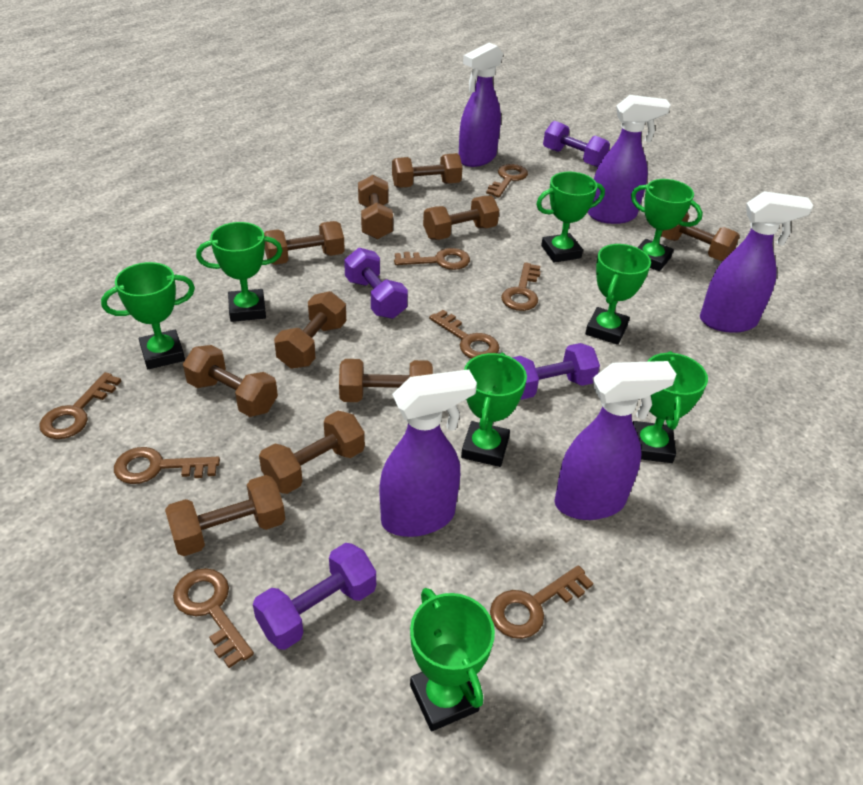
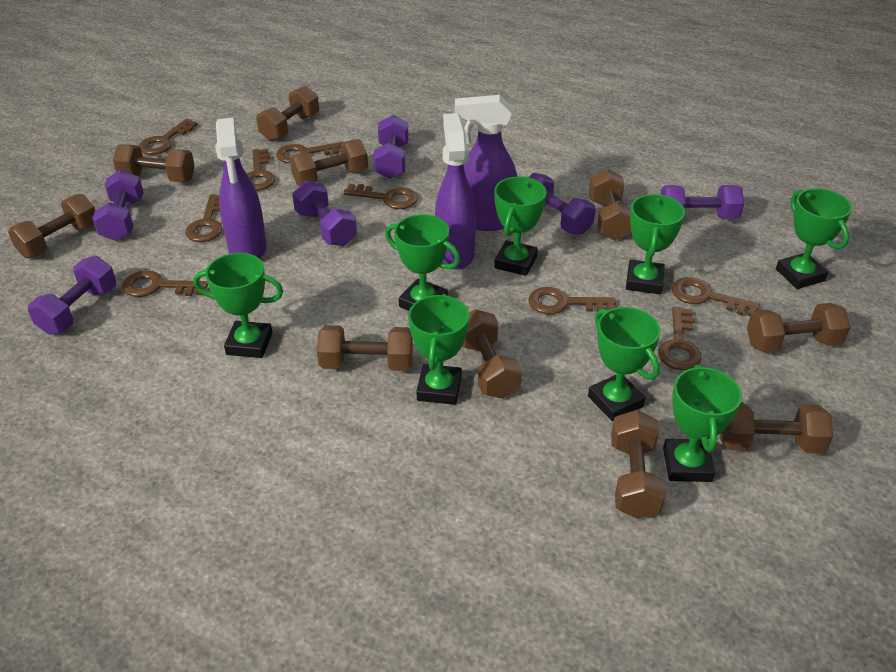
brown key: [39,372,121,439] [114,447,220,484] [173,568,254,668] [394,248,470,270] [429,310,499,359] [486,164,528,197] [490,565,593,639] [501,263,541,311] = 8 -> [122,270,208,297] [139,119,197,155] [185,194,222,242] [246,149,275,191] [276,141,345,163] [343,183,418,209] [528,287,616,314] [658,307,702,370] [672,277,760,316] = 9
purple dumbbell: [253,543,376,650] [344,248,408,319] [512,343,600,400] [543,121,610,167] = 4 -> [28,256,116,335] [92,170,144,241] [292,181,357,246] [373,115,409,179] [528,173,596,235] [660,185,744,219] = 6
purple spray bottle: [380,369,477,537] [459,43,503,167] [554,361,677,520] [588,95,670,224] [700,191,814,333] = 5 -> [215,118,267,259] [435,113,476,270] [455,95,518,231] = 3

